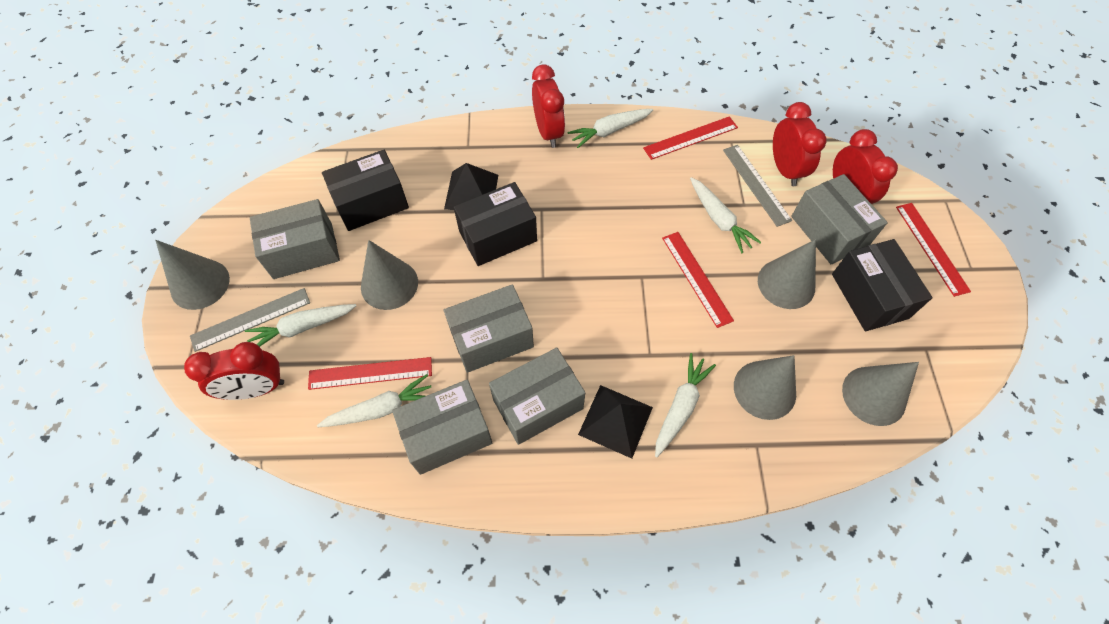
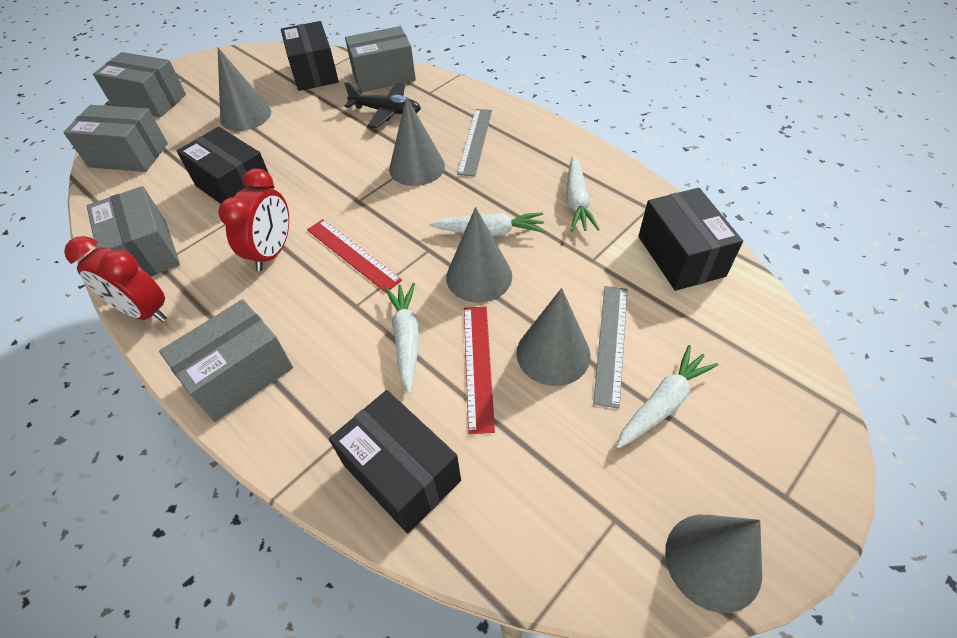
black box: [322,150,409,231] [454,182,537,266] [832,239,933,332] = 3 -> [177,127,274,204] [281,21,339,91] [329,390,461,533] [638,188,743,291] = 4
black plane: none = 0 -> [344,82,421,128] = 1
black pyramid: [444,163,498,210] [578,385,653,459] = 2 -> none = 0
red clock: [184,342,284,400] [532,64,565,148] [773,102,826,186] [833,129,898,204] = 4 -> [64,236,167,322] [219,168,289,271] = 2
red ruler: [308,357,432,390] [643,116,738,160] [662,232,734,328] [896,203,971,297] = 4 -> [307,219,402,293] [464,306,495,434] = 2
white carrot: [245,304,356,347] [317,374,431,427] [568,109,653,148] [655,353,716,457] [690,177,761,253] = 5 -> [385,283,419,394] [429,212,545,236] [566,156,600,232] [616,345,719,449] = 4

